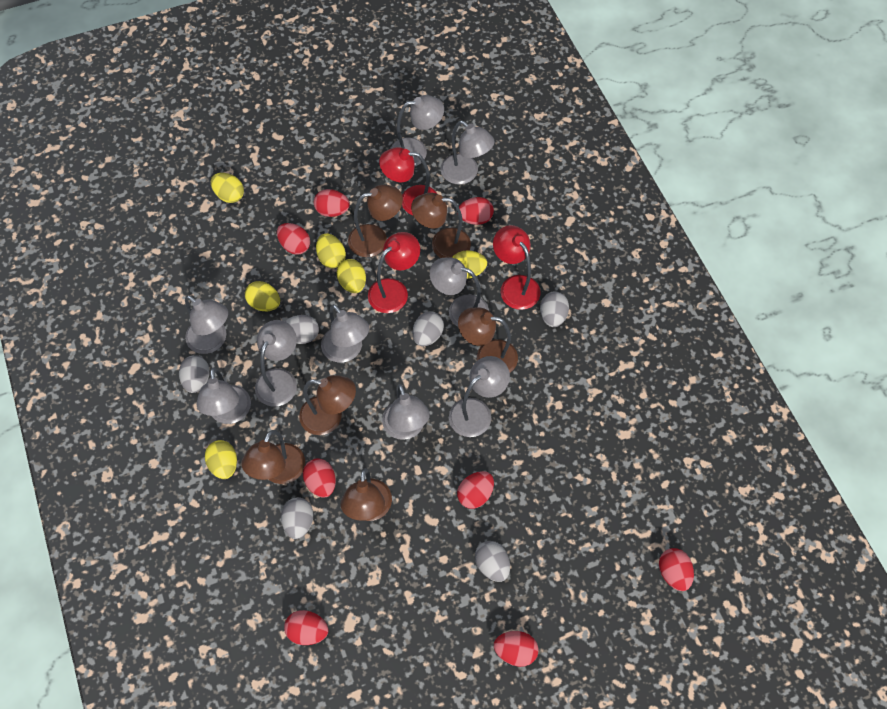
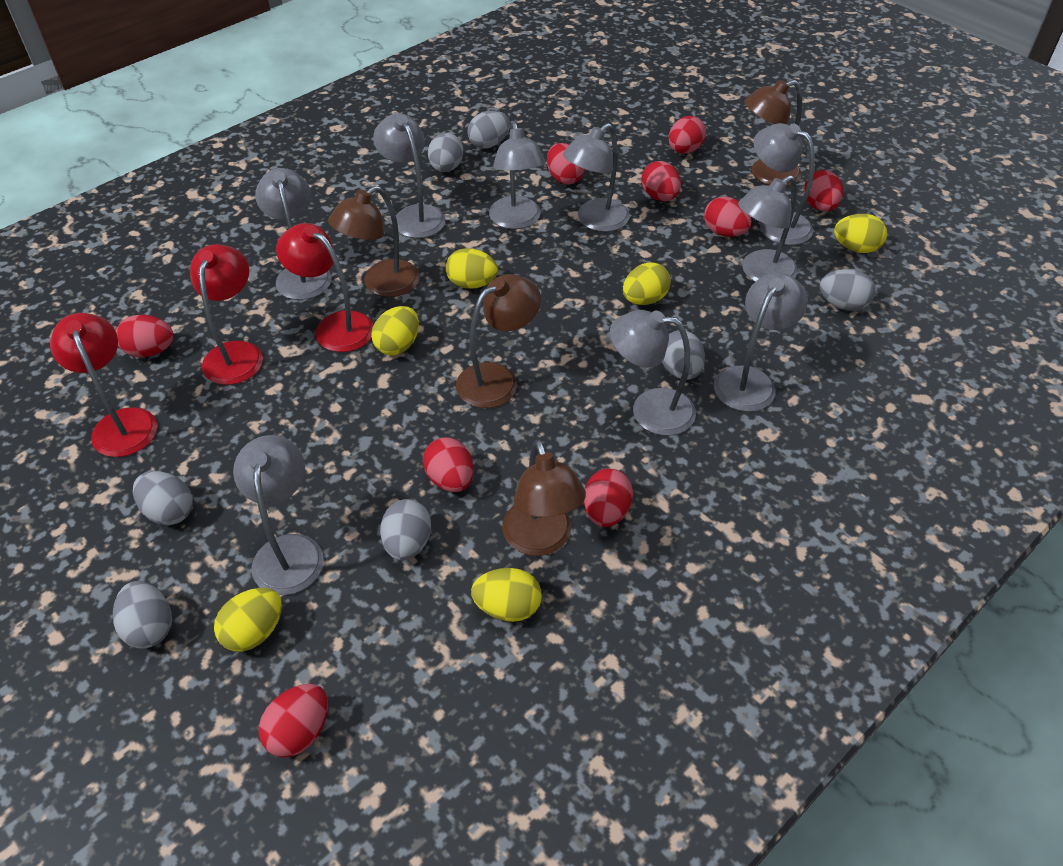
brown lamp: [241,430,305,484] [299,375,356,435] [341,468,392,521] [348,185,403,257] [411,193,471,258] [458,307,518,373] = 6 -> [328,186,420,297] [456,274,541,408] [502,440,586,556] [744,80,802,187] = 4
grey egg: [179,355,210,393] [281,497,313,539] [285,315,319,344] [413,311,444,347] [475,541,510,582] [540,291,569,327] = 6 -> [113,581,172,649] [133,471,193,525] [380,499,431,561] [428,133,463,172] [468,111,510,149] [662,330,705,380] [819,269,875,311] = 7
red egg: [277,223,310,255] [284,610,328,645] [303,458,336,498] [314,189,350,217] [457,197,494,225] [457,471,494,509] [494,631,539,667] [659,548,694,591] = 8 -> [116,315,174,357] [259,684,328,758] [423,437,474,492] [547,143,585,185] [584,469,633,527] [642,161,681,201] [669,116,706,154] [704,196,751,237] [804,170,843,211] = 9

